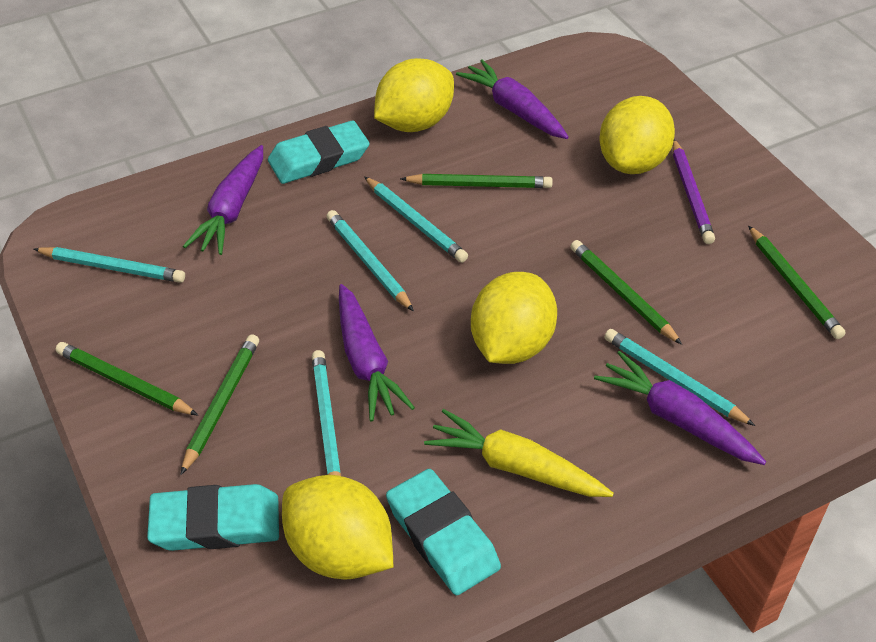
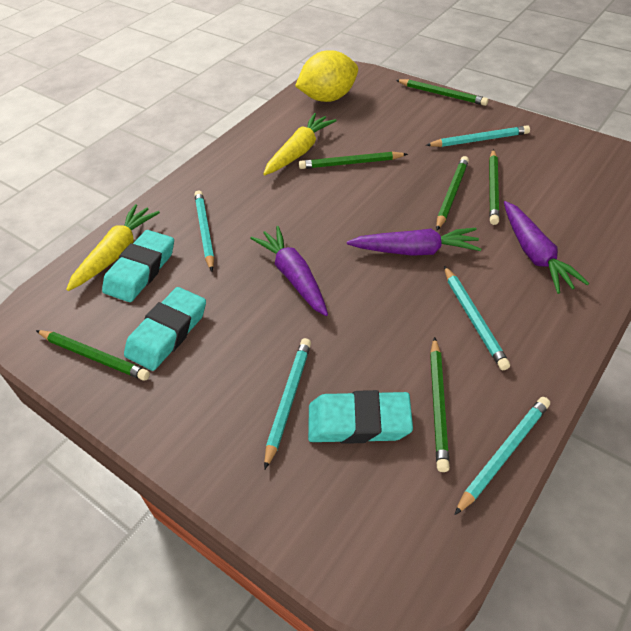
green pencil: [56,342,198,415] [181,334,259,475] [400,174,553,188] [570,240,682,345] [748,225,846,339] = 5 -> [36,330,150,381] [299,152,408,169] [396,79,488,106] [430,337,450,472] [436,156,469,230] [489,149,499,225] = 6
purple carrot: [183,145,263,255] [339,284,415,421] [456,59,569,139] [594,351,766,465] = 4 -> [250,226,328,316] [347,228,481,256] [504,201,589,294] = 3
purple pencil: [673,139,715,244] = 1 -> none = 0
yellow carrot: [424,409,614,497] = 1 -> [66,204,160,291] [263,113,337,175] = 2
yellow lemon: [282,475,393,580] [374,58,454,132] [471,272,557,364] [600,96,675,174] = 4 -> [295,50,358,102] = 1

